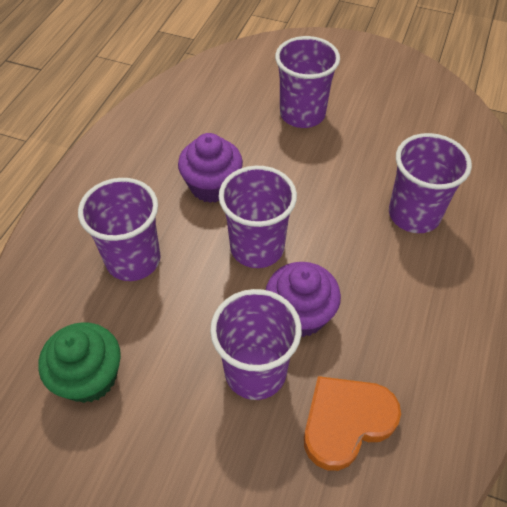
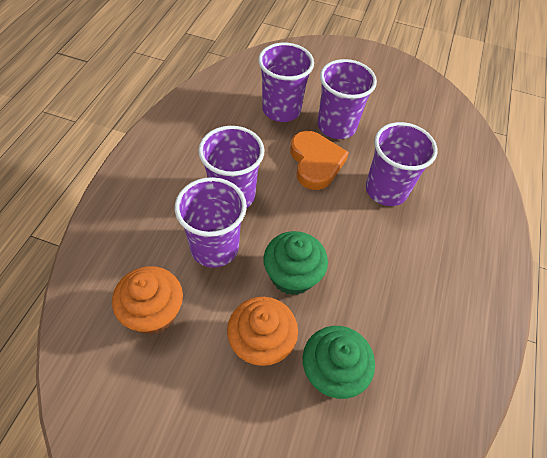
green cupcake: [38,322,121,403] = 1 -> [264,231,328,295] [302,326,375,399] = 2
orange cupcake: none = 0 -> [112,266,183,334] [227,297,298,366] = 2
purple cupcake: [178,133,243,203] [266,262,341,337] = 2 -> none = 0

